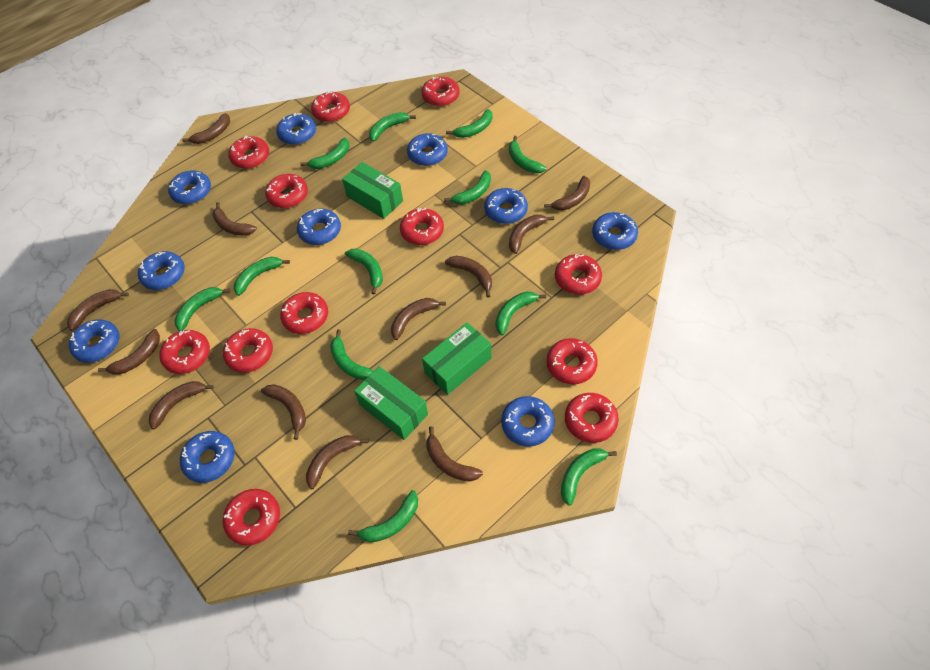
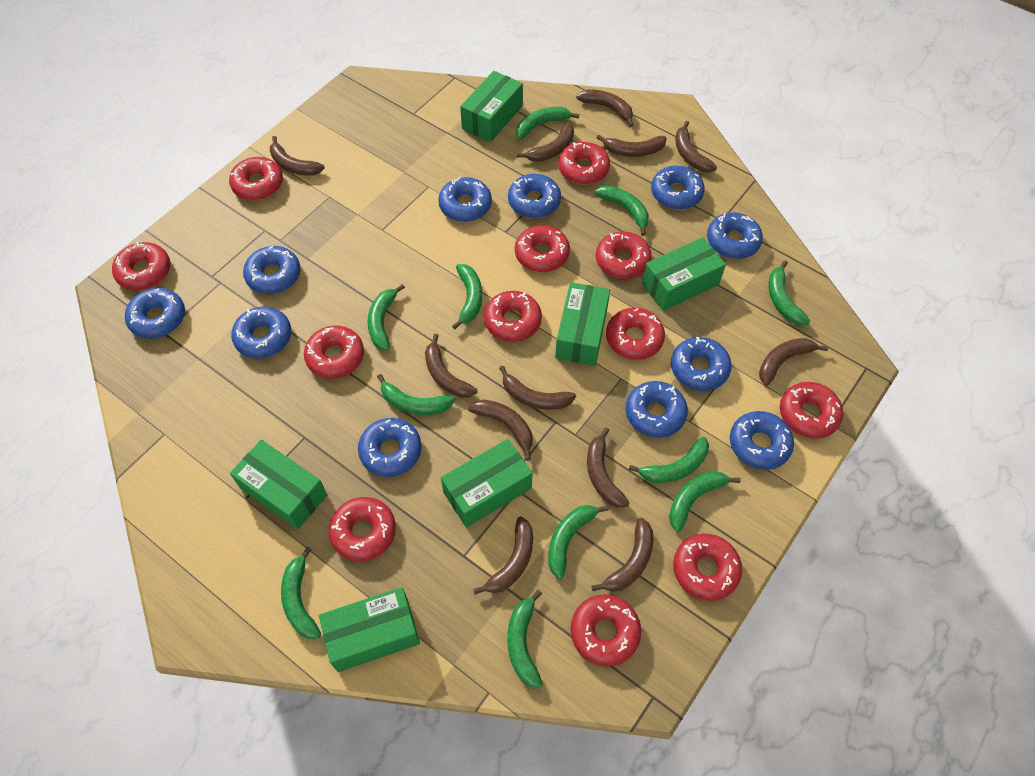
blue donut: [69,319,119,363] [138,251,185,290] [168,170,211,204] [180,431,235,483] [276,113,316,145] [297,209,341,245] [407,133,448,166] [484,188,528,224] [501,396,555,447] [592,212,638,250] = 10 -> [125,288,185,339] [231,306,291,359] [243,246,301,294] [358,418,422,477] [438,177,492,222] [508,174,561,218] [626,381,688,438] [651,166,705,210] [671,337,732,391] [707,212,763,259] [730,411,794,470] = 11
green banana: [175,287,230,331] [234,257,290,296] [300,138,349,169] [330,330,374,380] [345,248,383,295] [348,490,418,543] [369,112,416,142] [444,170,491,205] [446,109,492,138] [495,292,546,335] [509,136,546,173] [561,448,617,506] = 12 -> [281,547,321,639] [367,284,405,350] [377,374,455,415] [452,264,482,329] [507,590,543,688] [516,106,579,139] [548,505,609,579] [595,186,649,236] [629,437,709,483] [669,471,741,532] [769,260,810,325] = 11
green box: [342,162,403,219] [354,366,428,440] [422,322,491,395] = 3 -> [230,440,327,529] [319,587,420,672] [441,439,532,528] [460,71,523,142] [555,282,610,366] [642,237,726,311] = 6

